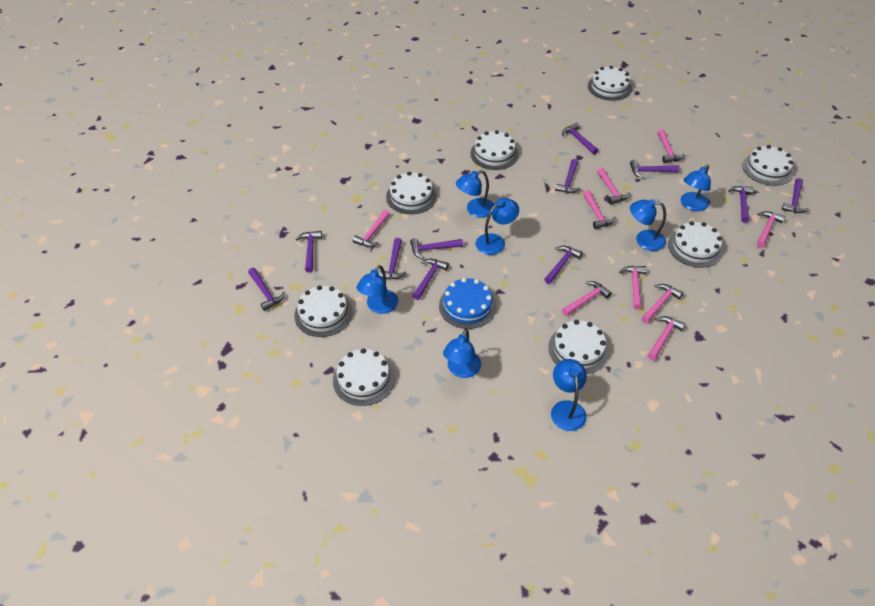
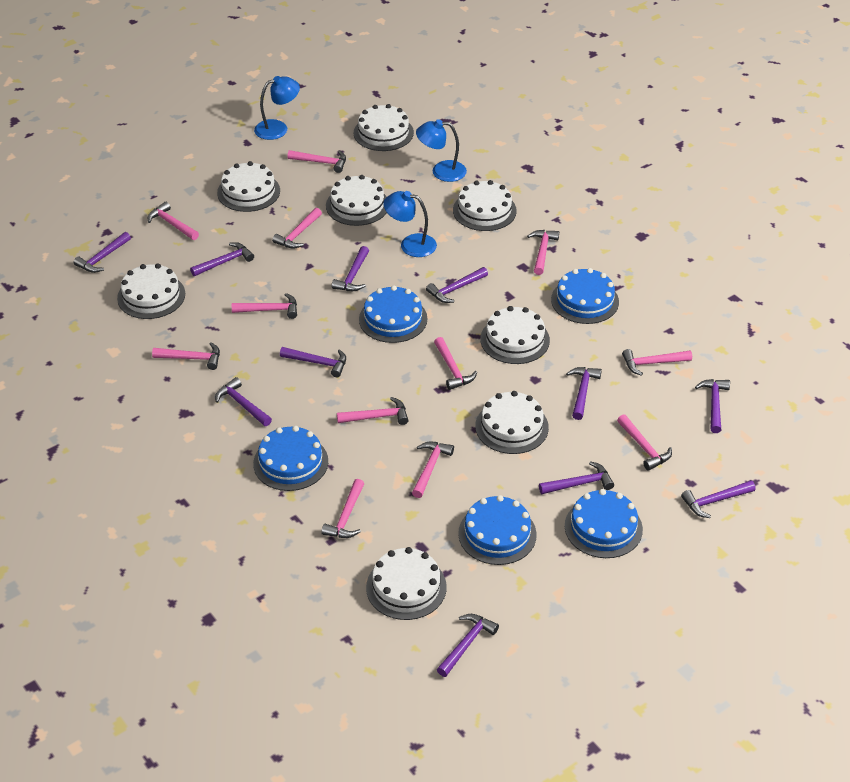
blue cake: [439,278,496,329] = 1 -> [253,426,328,491] [359,285,428,343] [458,495,537,565] [551,268,619,324] [565,489,643,558] = 5
blue lamp: [357,265,398,314] [443,329,481,378] [456,170,494,218] [476,198,519,255] [551,359,587,431] [630,199,666,251] [681,164,711,211] = 7 -> [254,76,300,140] [383,191,437,257] [416,119,467,182] = 3
pink hammer: [353,210,390,247] [562,281,612,316] [583,190,616,229] [597,168,630,204] [619,266,647,310] [641,284,683,323] [648,316,686,360] [657,129,685,163] [757,211,785,248] = 9 -> [148,202,199,240] [152,342,220,370] [232,293,297,319] [272,208,322,248] [287,150,346,173] [321,479,364,538] [337,397,408,425] [412,442,454,498] [434,337,477,390] [527,230,559,275] [617,414,672,471] [622,349,692,376] = 12

